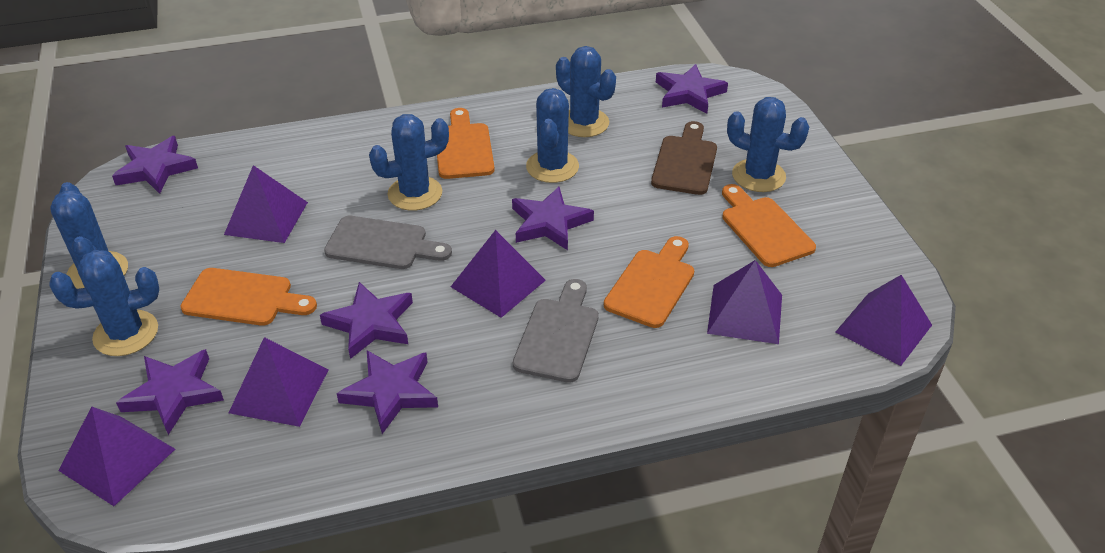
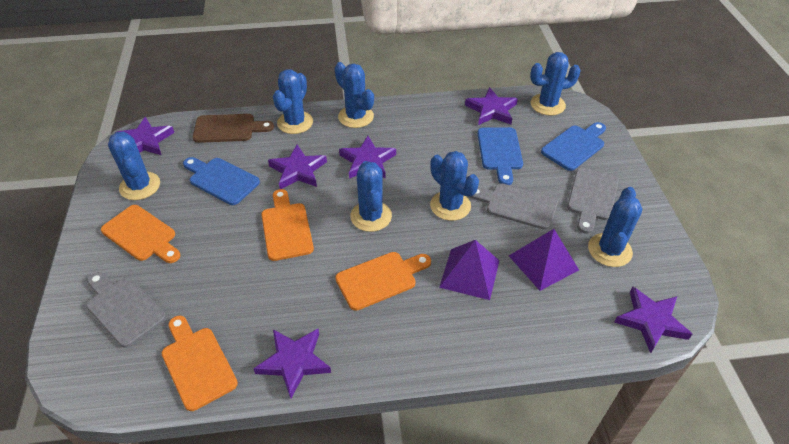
blue cactus: [49,250,159,356] [50,182,128,289] [369,114,449,211] [526,88,579,183] [556,46,616,137] [727,97,809,192] = 6 -> [108,132,160,200] [273,69,313,134] [335,62,374,128] [350,161,392,232] [430,151,479,221] [530,52,581,116] [588,187,642,267] = 7
blue cutting board: none = 0 -> [183,157,260,205] [477,127,523,185] [541,122,606,171] = 3
grey cutting board: [324,216,452,269] [513,279,599,383] = 2 -> [86,272,166,348] [470,183,558,230] [567,167,618,234] = 3
purple pyramid: [58,406,175,506] [224,165,308,243] [229,337,328,427] [451,230,546,318] [707,260,782,344] [836,275,932,366] = 6 -> [439,240,500,300] [509,229,579,291] = 2

